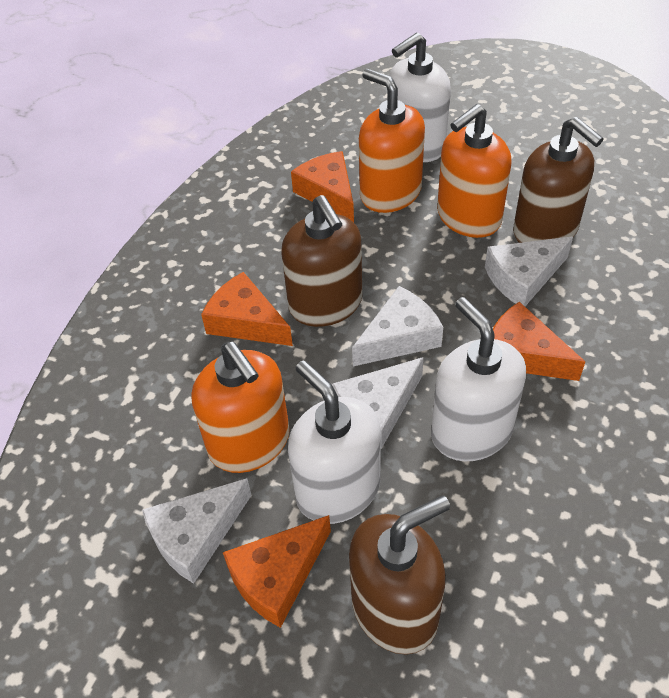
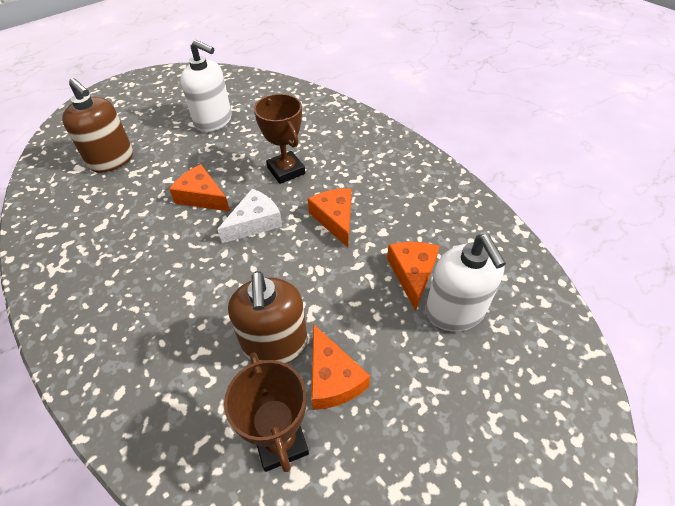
brown soap dispenser: [281,195,362,327] [349,495,450,654] [513,117,603,243] = 3 -> [62,78,133,173] [228,271,307,364] = 2
brown trophy: none = 0 -> [224,352,309,472] [254,94,305,184] = 2
orange soap dispenser: [192,342,290,473] [359,69,425,213] [437,104,512,238] = 3 -> none = 0
white cheese: [142,478,252,584] [332,357,424,449] [352,286,443,366] [485,237,573,306] = 4 -> [217,189,282,243] = 1
white soap dispenser: [288,360,381,524] [389,33,451,162] [431,297,526,461] = 3 -> [181,40,232,132] [425,234,506,332] = 2

